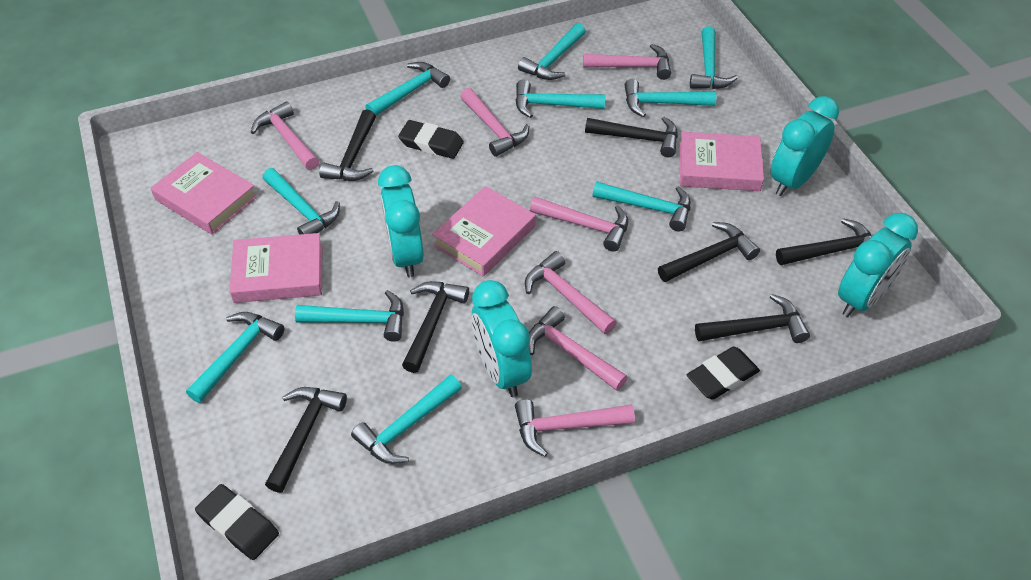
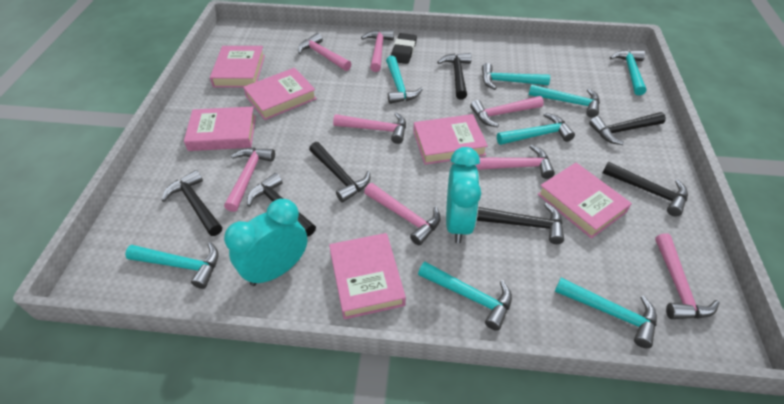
black eraser: [195,484,279,560] [398,120,464,159] [687,347,760,400] = 3 -> [391,33,417,64] = 1
pink book: [151,152,257,235] [229,233,322,303] [432,186,536,276] [679,132,764,191] = 4 -> [184,107,256,151] [210,46,265,88] [243,68,317,120] [329,233,406,319] [413,114,488,165] [537,163,632,239] = 6
pink hammer: [251,101,319,170] [460,88,529,157] [515,399,635,457] [525,251,617,334] [528,306,628,391] [530,197,628,252] [583,44,671,80] = 7 -> [224,148,275,212] [298,33,351,71] [333,112,406,144] [361,30,394,72] [364,183,441,245] [470,96,544,127] [476,145,555,179] [655,233,720,319] = 8
turquoise clock: [378,165,424,277] [471,280,532,397] [770,96,839,196] [838,213,918,317] = 4 -> [224,199,308,286] [446,147,481,243] = 2
turquoise hammer: [186,312,284,403] [263,168,340,235] [295,290,404,342] [351,375,462,464] [365,62,450,116] [515,79,605,118] [518,23,586,80] [593,182,691,231] [624,79,716,117] [690,26,738,89] = 10 -> [125,242,218,289] [386,56,423,104] [418,262,512,331] [482,63,550,90] [497,113,575,145] [528,84,600,118] [555,278,657,348] [610,50,646,95] = 8

